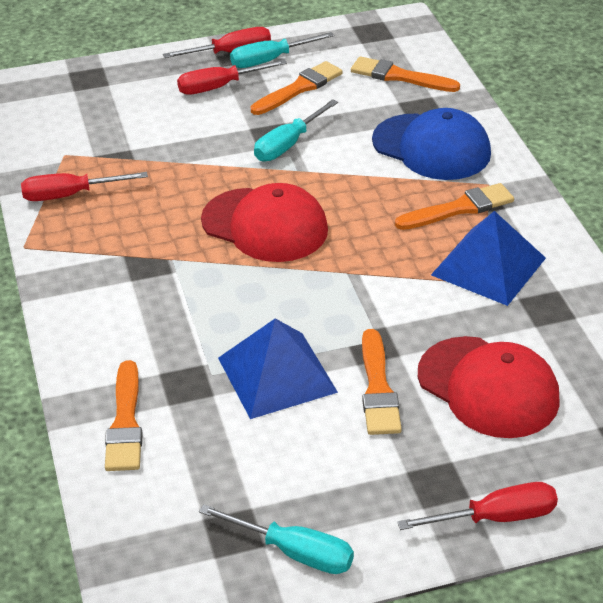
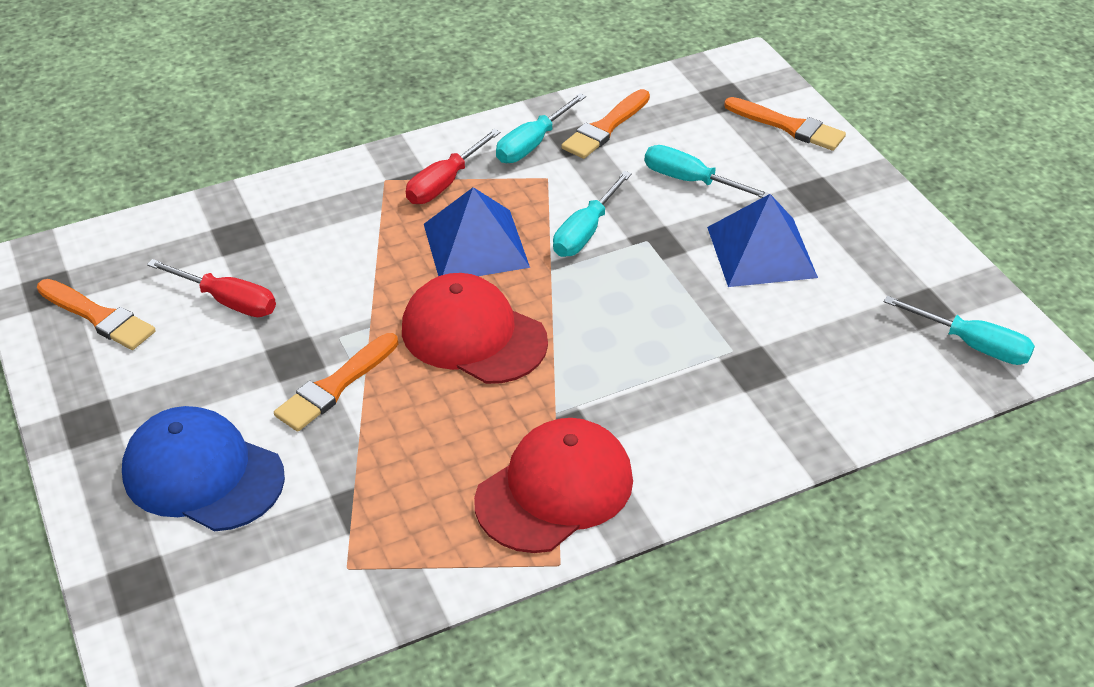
orange brush: [105,360,143,471] [251,61,343,115] [351,56,460,92] [362,329,402,435] [395,183,514,230] = 5 -> [37,279,156,350] [274,333,398,432] [561,89,650,159] [724,97,846,151] = 4
red screwdriver: [21,172,148,201] [163,27,271,58] [177,59,287,95] [397,482,558,530] = 4 -> [147,259,276,317] [406,129,501,204] = 2
turquoise screwdriver: [199,504,354,574] [230,32,334,68] [254,99,338,161] = 3 -> [496,93,586,163] [553,171,632,257] [644,145,772,198] [884,296,1035,365] = 4

